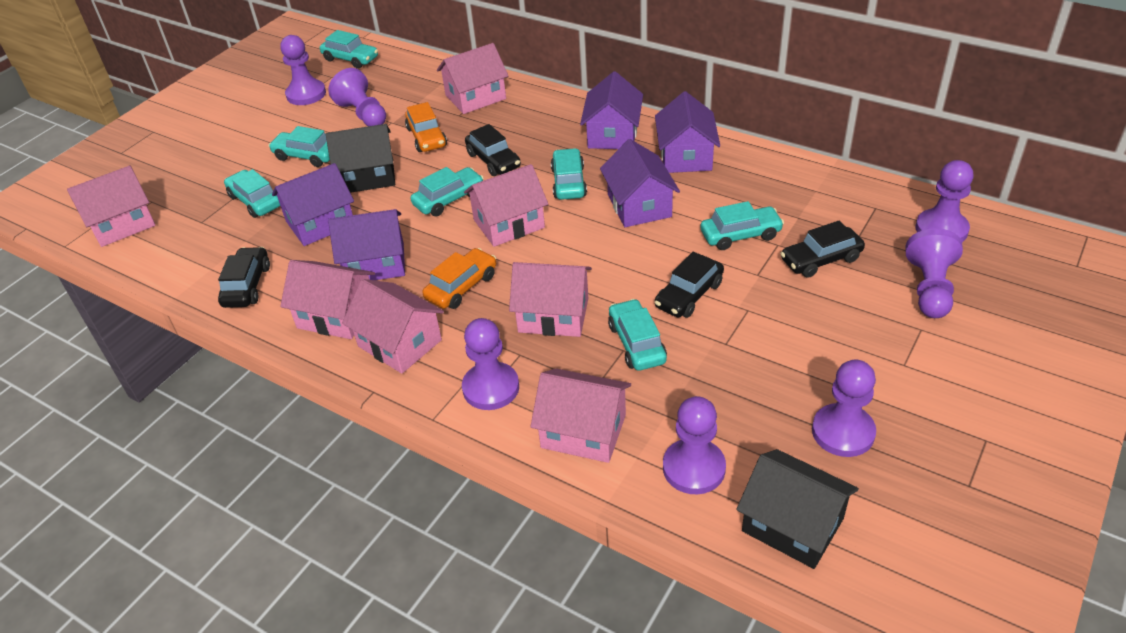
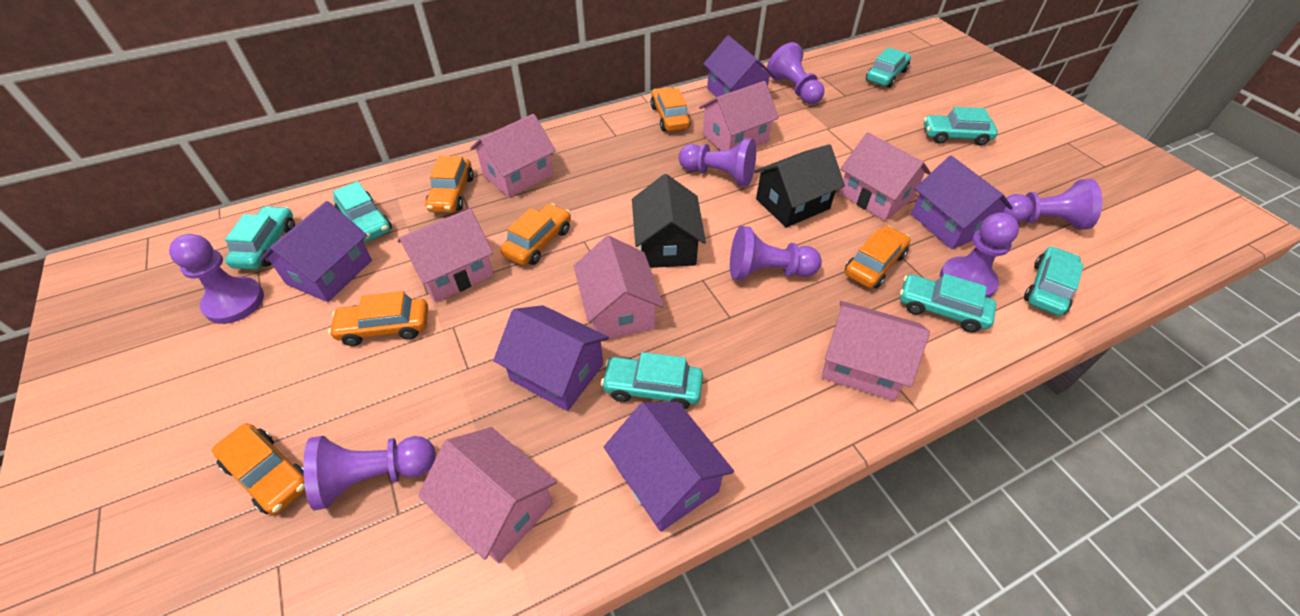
black car: [218,247,270,308] [465,124,521,176] [655,252,724,318] [780,221,865,278] = 4 -> none = 0
orange car: [405,102,447,152] [422,248,496,309] = 2 -> [211,423,305,515] [328,291,428,346] [425,156,474,213] [500,203,571,265] [651,87,691,132] [845,226,911,288] = 6

